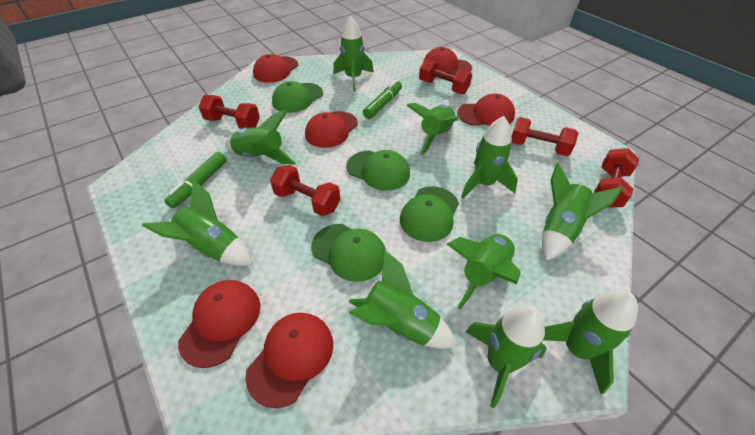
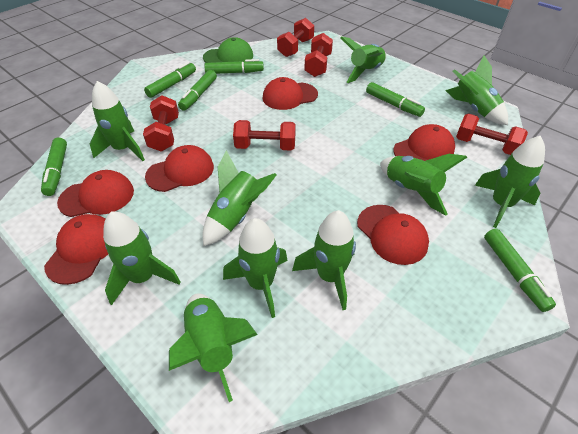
green cap: [272,81,323,113] [311,224,386,282] [346,150,410,191] [400,186,459,242] = 4 -> [203,37,253,63] = 1
green marker: [164,152,227,208] [363,80,402,119] = 2 -> [41,138,67,196] [144,62,196,98] [178,70,217,111] [204,59,264,74] [366,82,425,117] [484,228,556,312] = 6

